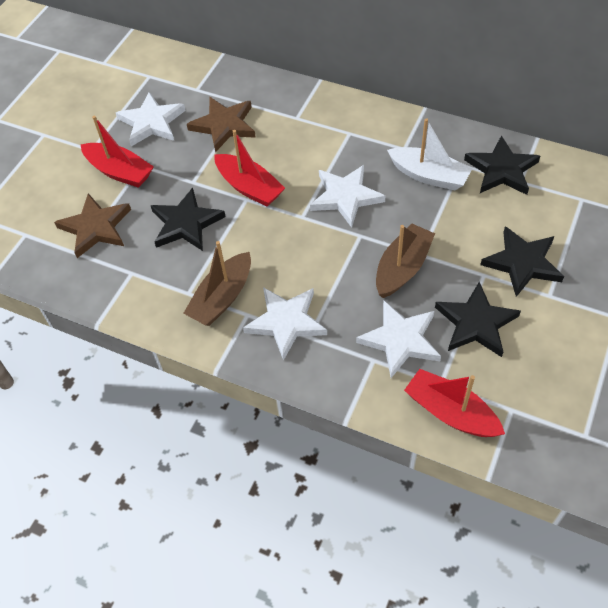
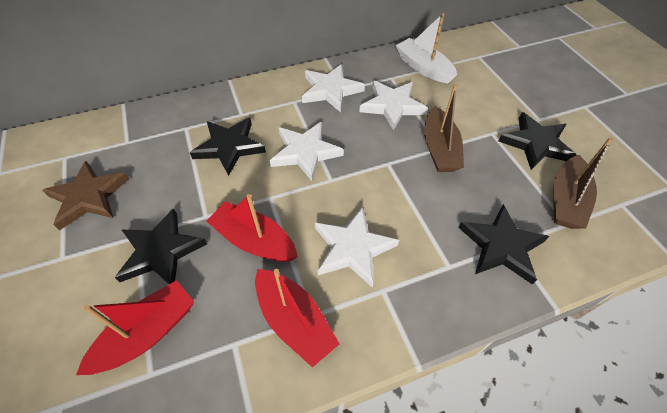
brown star: [54,193,131,258] [187,97,256,152] = 2 -> [42,161,130,231] = 1

